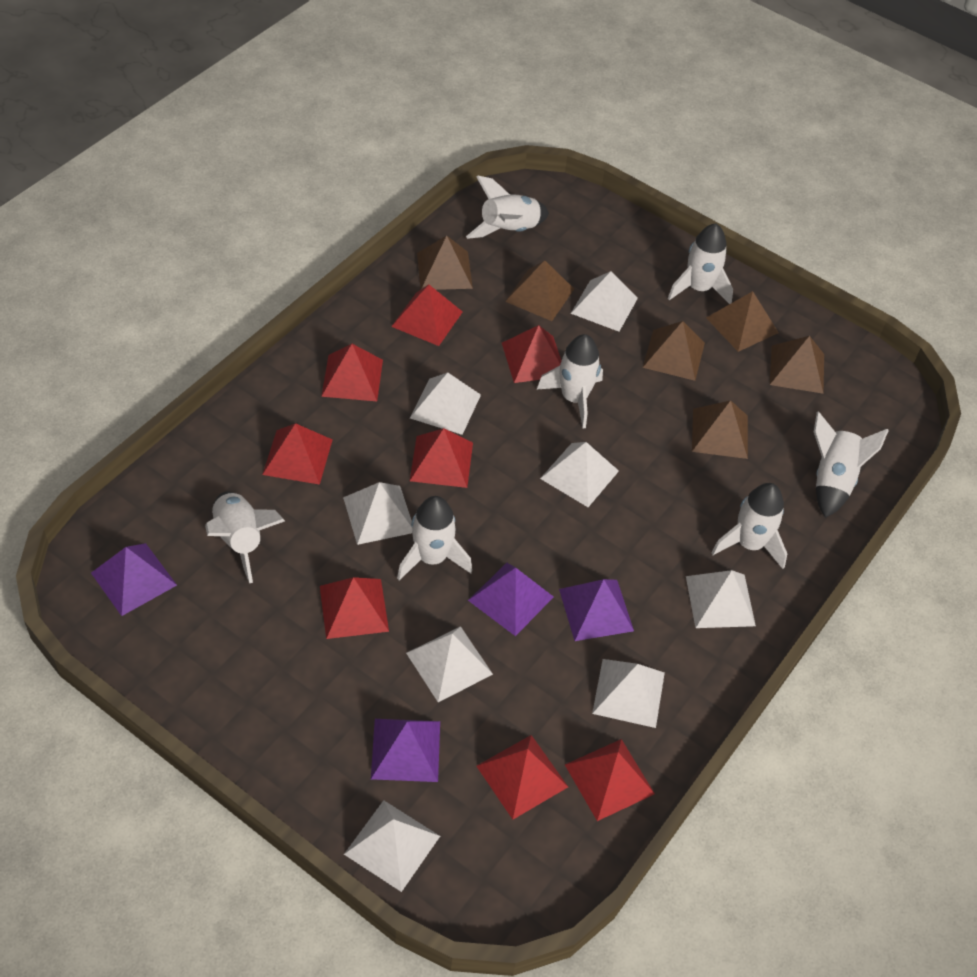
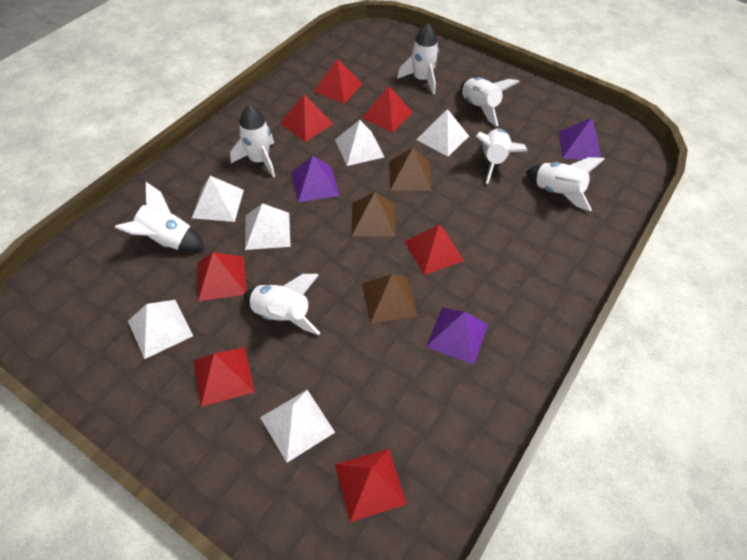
brown pyramid: [417,236,473,290] [505,260,574,321] [643,321,705,381] [692,400,748,459] [706,291,779,352] [770,336,824,394] = 6 -> [352,192,396,237] [362,274,418,323] [389,148,432,191] = 3
purple pyramid: [91,543,177,616] [371,719,440,782] [468,563,554,636] [559,579,634,641] = 4 -> [291,156,340,202] [426,308,488,365] [559,118,601,160] = 3
red pyramid: [262,423,333,485] [320,577,389,639] [321,344,383,401] [391,285,463,346] [410,428,473,488] [477,735,568,820] [502,325,562,383] [565,739,655,821] = 8 -> [194,347,255,407] [197,252,247,301] [280,95,333,142] [313,58,362,104] [335,449,407,522] [361,86,413,133] [404,225,464,275] = 7
white pyramid: [343,482,413,545] [344,800,440,892] [406,626,493,702] [410,372,481,435] [540,442,619,507] [571,271,638,332] [592,659,665,728] [686,570,756,628] = 8 -> [128,300,193,359] [192,176,244,222] [245,203,291,250] [260,390,335,463] [335,120,384,166] [416,109,469,157] = 6

